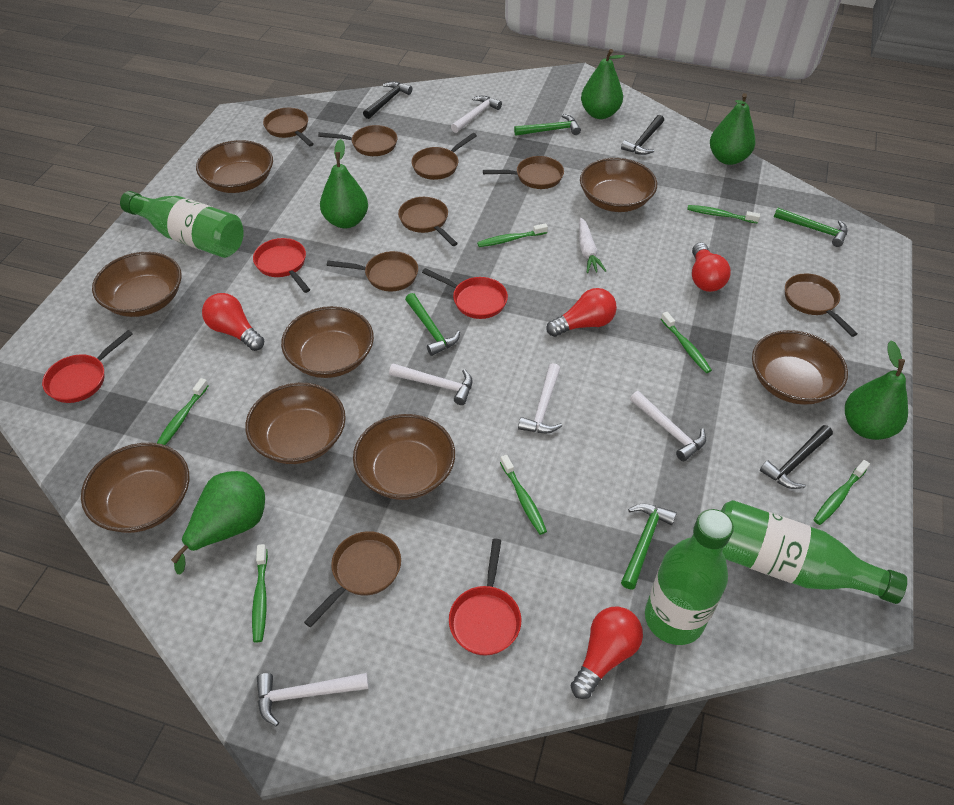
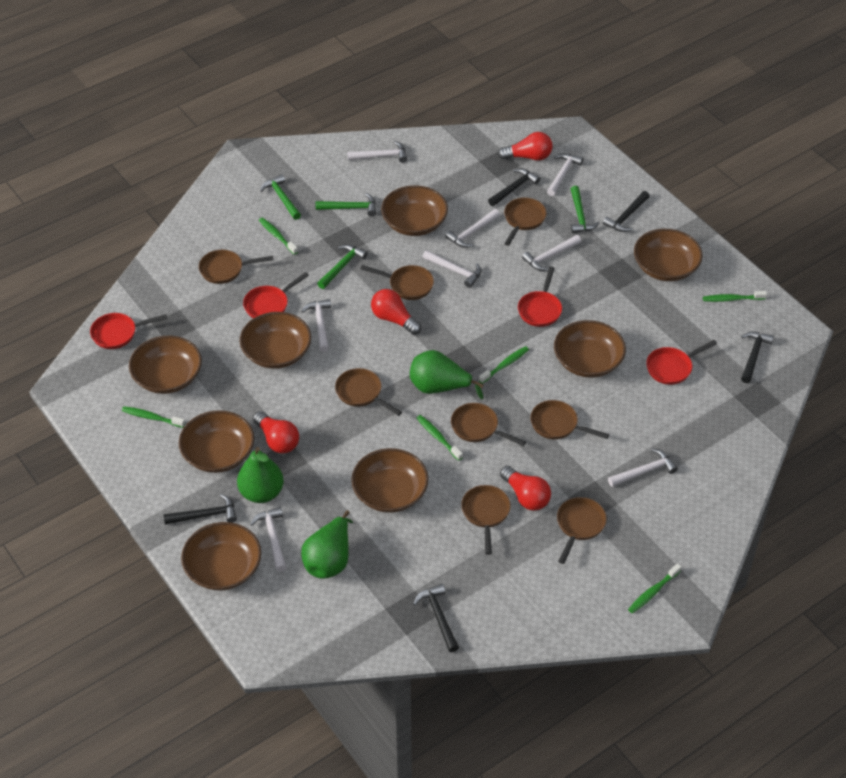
black hammer: [363,82,412,119] [621,115,664,155] [760,425,833,489] = 3 -> [164,494,237,525] [413,584,459,652] [488,168,540,206] [603,191,650,232] [741,332,774,383] = 5
green bottle: [120,191,244,258] [645,509,734,645] [721,500,907,604] = 3 -> none = 0
green pear: [171,471,265,575] [320,139,368,228] [581,49,625,119] [710,93,755,165] [845,341,908,440] = 5 -> [237,447,284,503] [301,510,353,579] [410,350,484,400] = 3
green toothbrush: [157,378,209,445] [252,544,268,643] [477,223,548,247] [500,455,547,535] [661,312,712,373] [687,205,760,223] [814,460,870,525] = 7 -> [122,406,185,428] [259,218,298,255] [417,415,463,461] [479,346,529,384] [628,563,681,613] [703,291,767,302] = 6
white carrot: [579,218,606,273] = 1 -> none = 0
white hammer: [257,673,369,726] [389,363,473,405] [451,96,502,133] [518,363,562,433] [630,391,706,461] = 5 -> [250,507,287,572] [301,299,331,352] [347,141,407,163] [423,250,482,288] [445,209,500,248] [522,235,581,271] [547,153,583,196] [608,449,678,487] = 8

